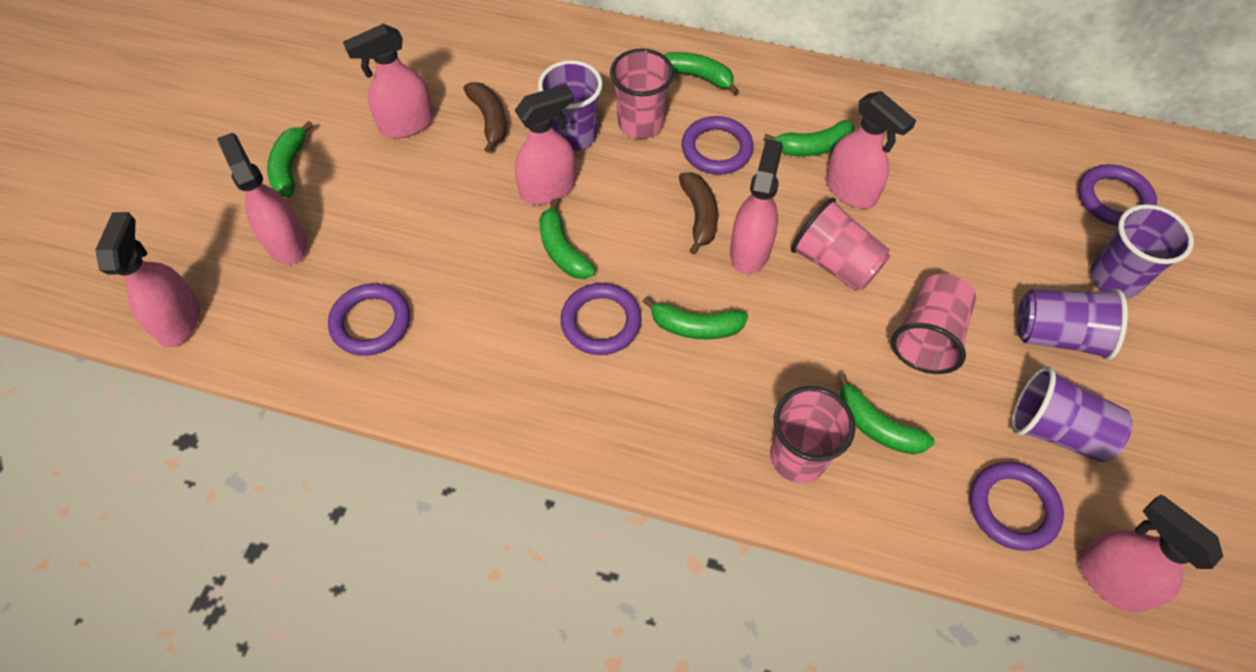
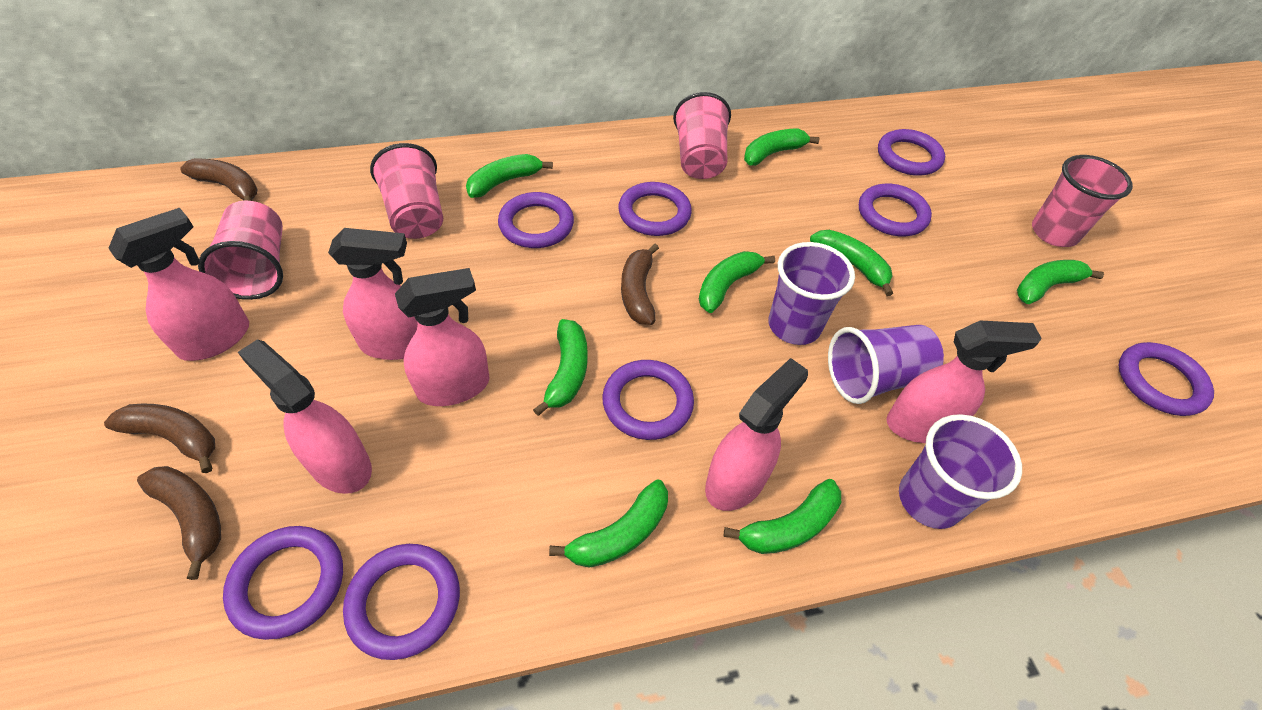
brown banana: [463,82,507,153] [679,172,718,255] = 2 -> [104,404,215,473] [137,466,221,580] [180,158,257,201] [621,244,659,325] = 4
green banana: [267,121,313,197] [539,199,596,279] [642,296,748,339] [664,52,739,95] [763,120,855,156] [837,374,935,454] = 6 -> [466,154,553,198] [533,319,588,416] [549,479,668,568] [699,251,775,313] [724,479,841,554] [744,128,819,166] [810,230,893,296] [1017,260,1104,304] = 8
pink spray bottle: [95,212,200,347] [217,133,307,265] [343,24,434,138] [514,84,576,205] [730,139,783,274] [826,91,916,209] [1078,495,1223,613] = 7 -> [108,208,249,361] [238,340,372,494] [328,228,418,360] [395,268,489,406] [705,358,808,511] [887,320,1042,443] = 6
purple cup: [538,60,603,151] [1011,366,1132,462] [1017,289,1128,360] [1090,204,1194,298] = 4 -> [768,242,855,345] [828,325,944,404] [899,414,1022,529] = 3
purple ring: [328,283,410,356] [560,283,642,355] [682,116,754,174] [970,462,1064,551] [1078,164,1157,226] = 5 -> [223,526,343,640] [343,544,460,660] [498,192,574,248] [602,360,694,440] [618,182,692,236] [859,184,932,236] [878,129,945,176] [1119,342,1214,416] = 8

